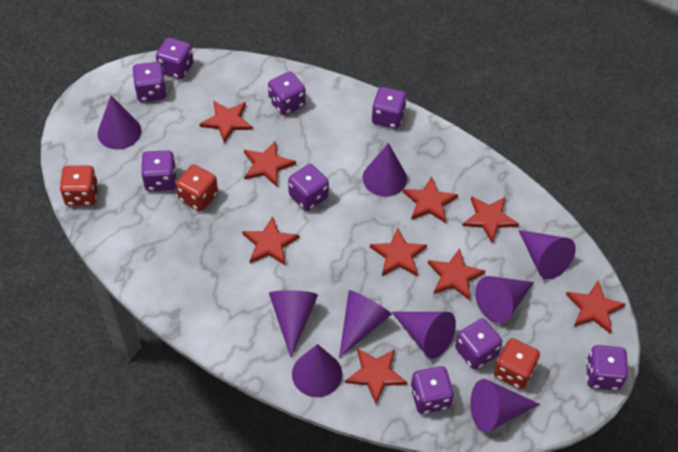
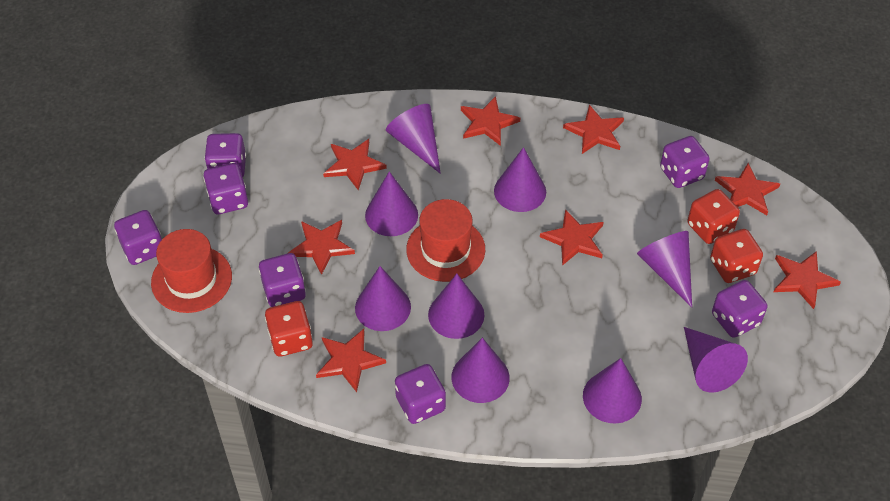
purple dice: [132,62,167,102] [141,150,176,191] [156,37,193,79] [268,71,306,115] [288,164,329,211] [372,87,407,129] [411,366,454,414] [455,318,502,369] [586,345,628,390] = 9 -> [114,210,162,265] [203,163,248,214] [205,133,246,177] [259,253,306,307] [395,364,446,424] [660,136,709,188] [712,280,767,338] = 7
red hat: none = 0 -> [151,229,232,313] [406,199,485,282] = 2
red star: [200,101,253,143] [242,216,299,266] [244,141,296,187] [345,348,407,404] [370,228,427,276] [403,176,458,223] [428,248,485,300] [462,196,519,243] [566,280,626,334] = 9 -> [288,220,355,275] [316,329,386,392] [323,139,387,190] [461,96,520,146] [540,209,604,266] [563,105,624,154] [715,163,780,215] [774,251,841,309] = 8

